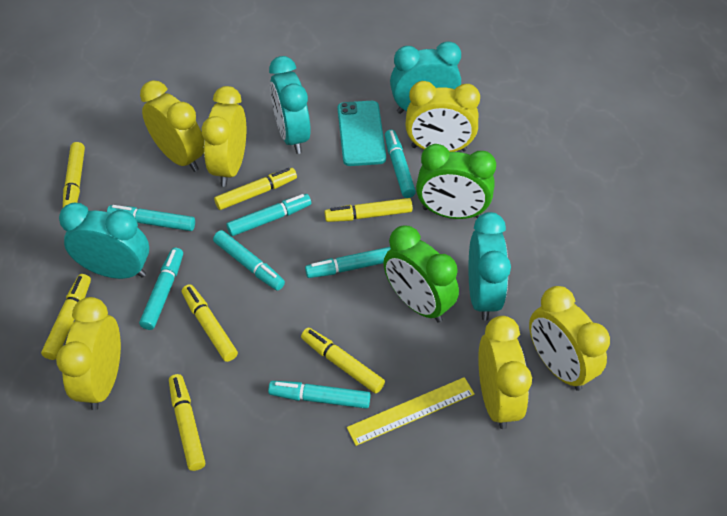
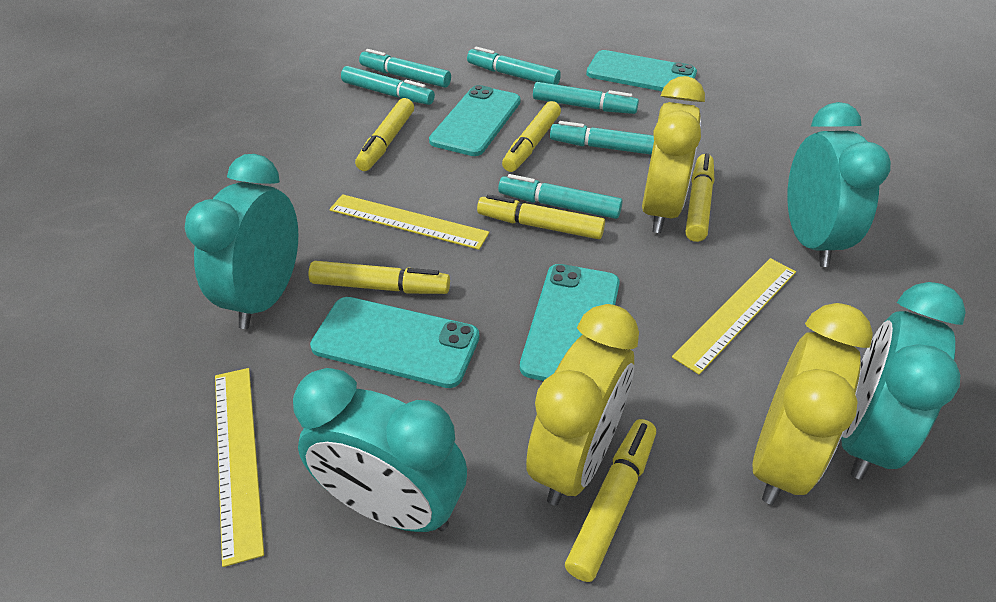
green clock: [383,226,459,323] [416,144,496,219] = 2 -> none = 0
turquoise marker: [107,205,195,231] [139,248,183,330] [213,230,285,291] [226,194,311,236] [268,381,371,409] [305,247,391,278] [385,130,416,198] = 7 -> [341,66,435,105] [359,49,451,88] [467,47,561,85] [498,174,623,219] [533,82,639,114] [550,121,654,155] = 6
turquoise phone: [338,101,386,166] = 1 -> [310,297,479,388] [429,85,521,156] [520,264,620,381] [586,50,697,91] = 4
yellow clock: [56,297,121,410] [140,80,204,172] [202,86,246,187] [406,81,480,152] [478,316,532,429] [529,286,610,391] = 6 -> [526,304,639,506] [642,76,705,233] [753,303,873,505] = 3
yellow marker: [41,274,91,360] [63,142,85,207] [169,374,205,471] [182,284,238,362] [214,168,297,210] [301,328,385,393] [324,198,413,222] = 7 -> [308,261,450,294] [355,98,414,171] [477,194,605,239] [502,101,561,172] [565,419,656,582] [686,153,714,242] = 6
yellow ruler: [347,377,475,446] = 1 -> [215,368,264,567] [329,194,489,250] [672,258,796,375] = 3

